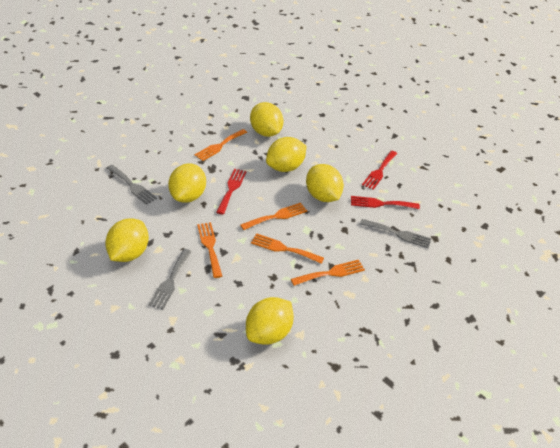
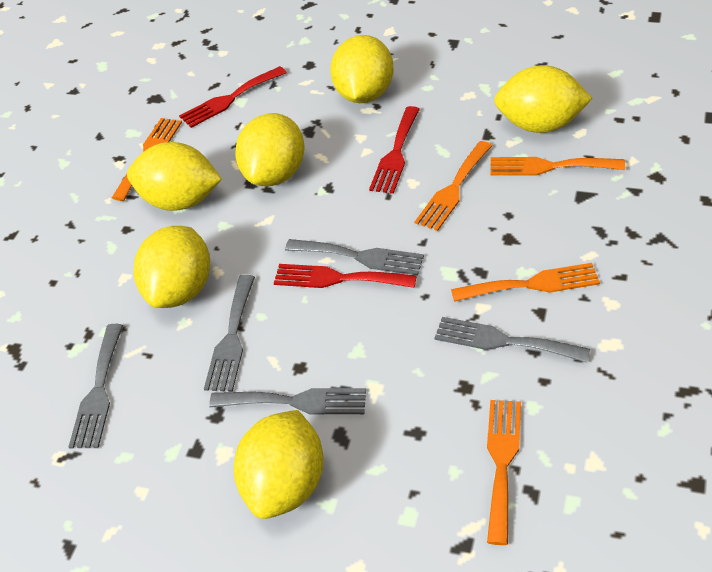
grey fork: [107,165,157,205] [149,249,192,310] [360,219,431,248] = 3 -> [69,324,123,448] [204,275,255,392] [209,388,366,414] [285,239,424,275] [435,317,590,363] = 5

